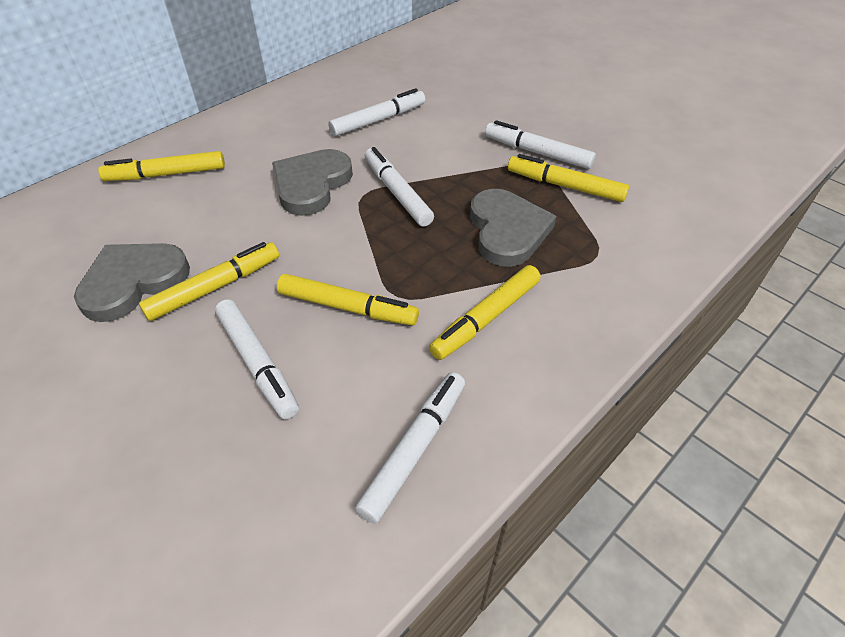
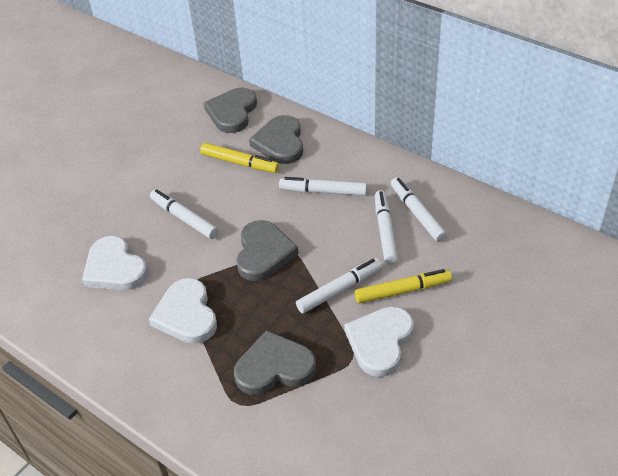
grey heart: [74,243,190,322] [272,149,353,216] [470,189,557,267] = 3 -> [204,88,257,133] [234,330,316,395] [236,220,299,281] [249,115,303,164] = 4
white heart: none = 0 -> [82,236,148,291] [149,278,217,344] [344,306,414,377] = 3
yellow marker: [98,151,225,181] [139,242,279,321] [277,274,419,325] [429,265,541,360] [508,154,629,202] = 5 -> [200,143,279,173] [355,269,452,304] = 2

